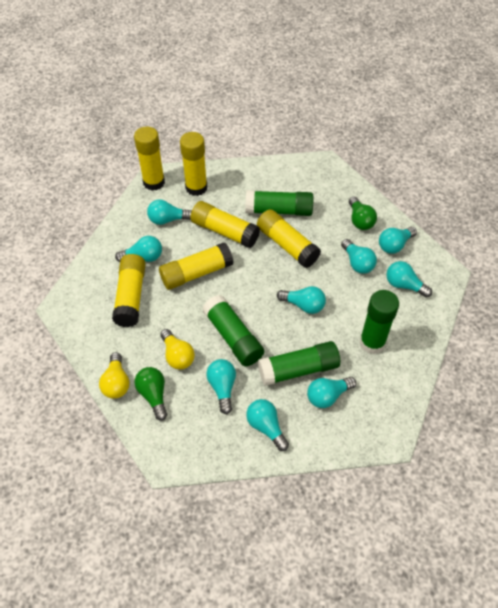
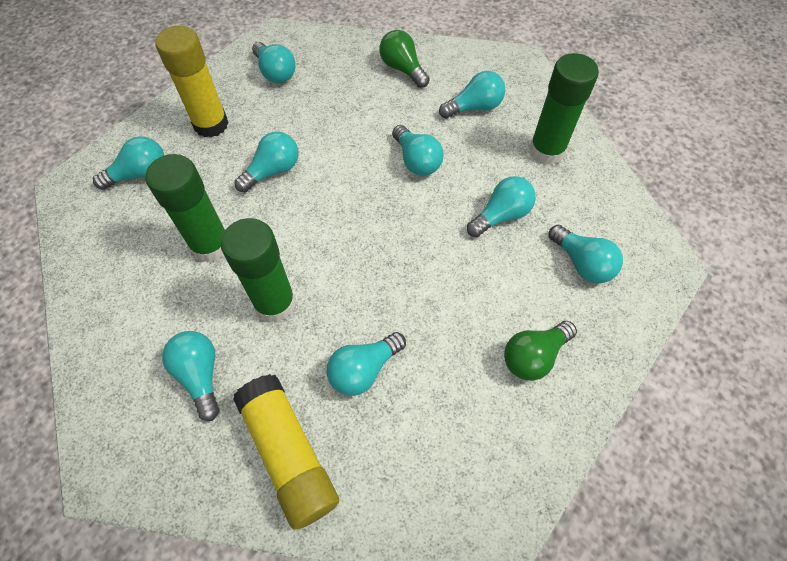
green glue stick: [202,295,264,366] [245,190,313,216] [258,341,340,386] [359,290,399,354] = 4 -> [145,154,226,263] [221,218,296,323] [529,53,599,165] = 3
yellow glue stick: [112,254,146,327] [134,127,165,191] [159,243,233,290] [180,132,207,196] [190,201,260,248] [257,209,321,268] = 6 -> [155,26,228,138] [233,374,339,530] = 2
yellow light bulb: [99,352,130,399] [160,329,195,370] = 2 -> none = 0

